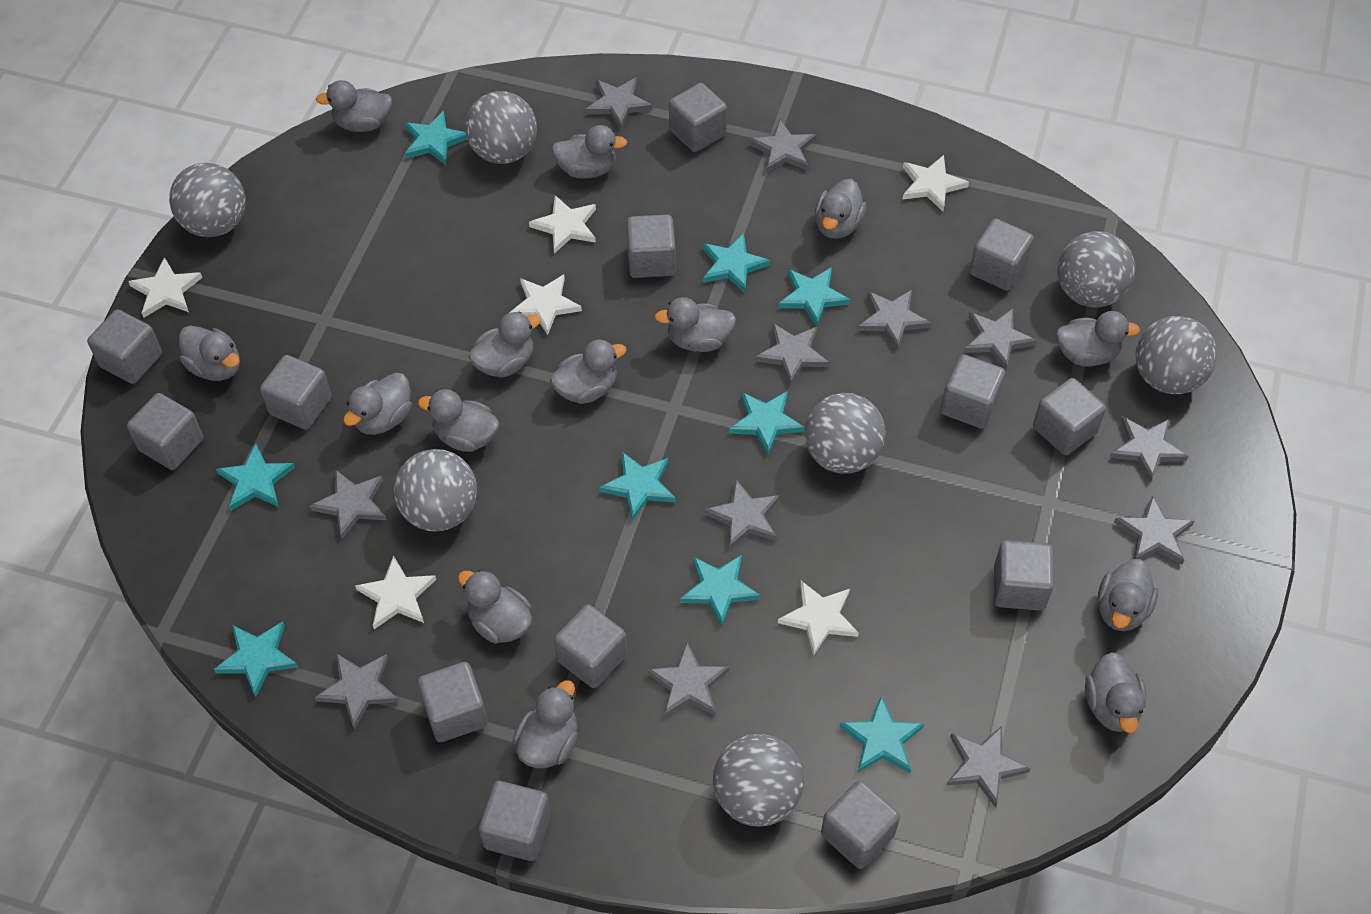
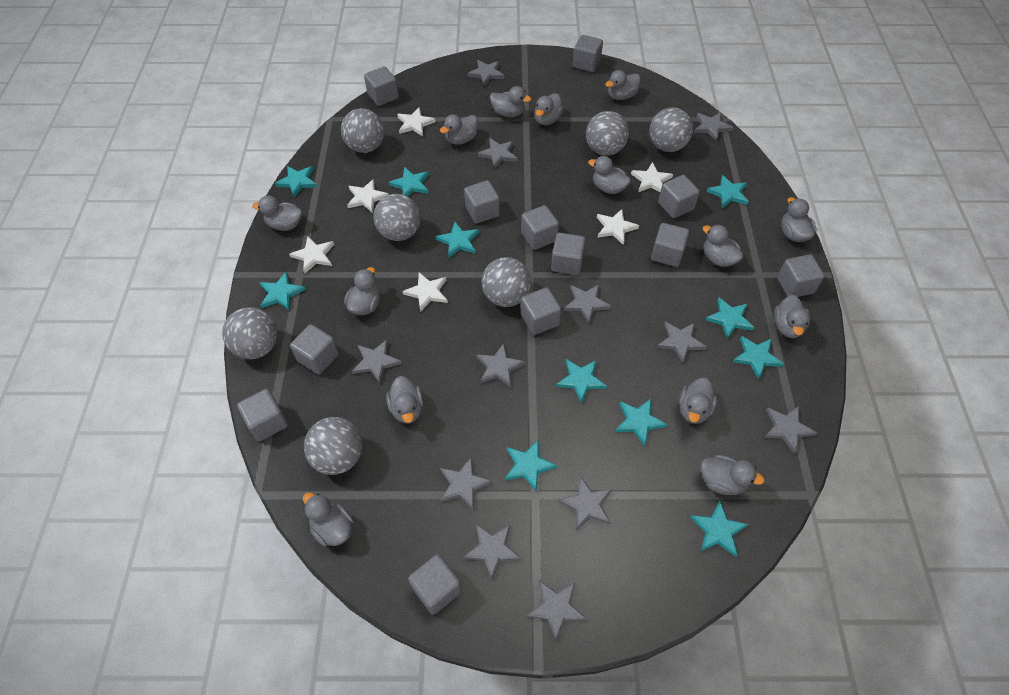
grey cube: [87,309,162,384] [127,393,203,470] [260,355,331,430] [418,662,488,742] [479,781,551,861] [554,604,627,688] [626,214,676,278] [669,83,727,152] [821,780,900,869] [940,354,1005,429] [969,218,1034,291] [994,540,1054,611] [1033,378,1106,455] = 13 -> [237,389,288,441] [290,324,339,374] [364,66,399,106] [408,554,462,615] [464,180,500,224] [521,205,559,250] [521,287,561,335] [551,233,586,275] [573,35,603,72] [651,223,689,267] [658,175,700,218] [777,254,825,297] = 12
turquoise star: [214,621,298,697] [216,443,295,511] [405,111,467,165] [599,452,676,521] [680,555,760,627] [703,233,770,293] [729,391,805,455] [778,267,850,327] [839,696,924,773] = 9 -> [259,271,306,311] [275,166,317,197] [389,167,429,196] [436,222,479,258] [505,440,557,491] [556,359,607,404] [615,399,668,447] [690,501,748,557] [705,297,755,339] [706,175,749,208] [732,336,784,380] = 11

